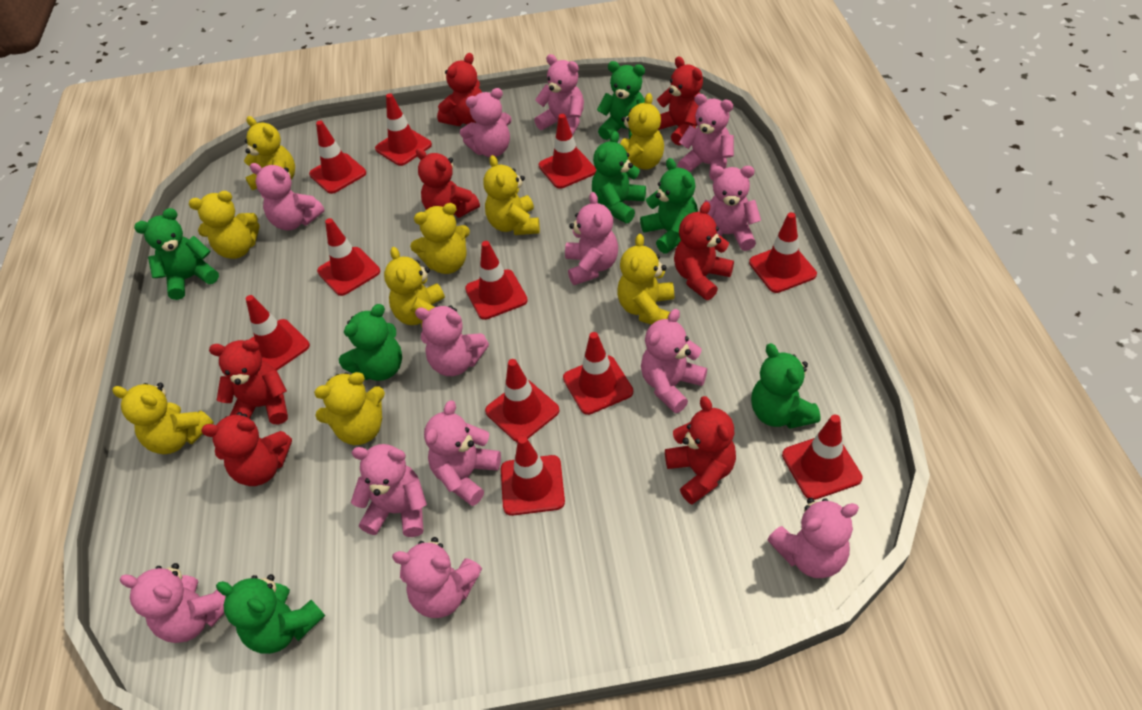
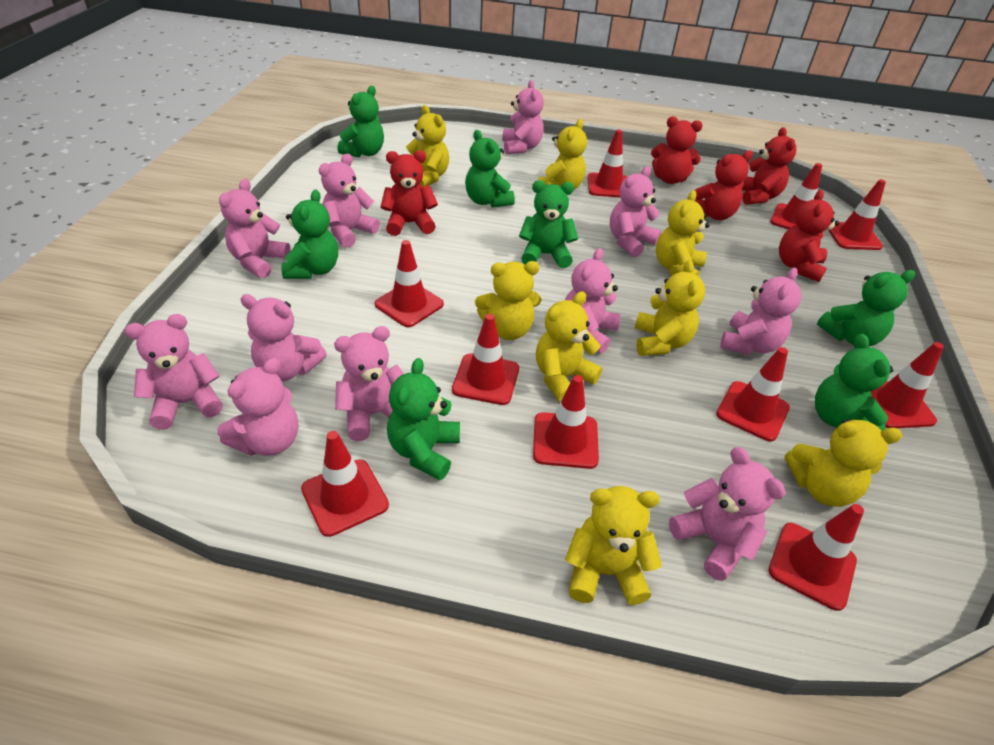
pink teddy bear: [120,563,226,643] [250,163,325,231] [351,444,427,537] [392,537,482,618] [415,305,489,376] [424,400,501,506] [460,88,512,157] [534,54,584,135] [565,192,618,285] [641,309,707,413] [678,94,734,181] [705,166,761,251] [768,498,859,578] = 13 -> [124,314,223,430] [217,358,298,456] [219,179,291,278] [240,294,327,381] [319,154,380,248] [334,326,404,441] [502,80,544,154] [565,248,621,354] [610,166,661,257] [669,447,786,581] [720,267,802,355] = 11
red teddy bear: [201,412,292,486] [209,340,288,424] [416,148,480,218] [437,53,482,126] [657,57,703,146] [665,396,736,504] [674,202,734,300] = 7 -> [381,150,438,236] [651,116,703,184] [695,150,753,220] [742,127,797,205] [779,190,839,282] = 5
red traffic cone: [246,295,310,370] [309,121,366,194] [317,218,380,296] [375,93,432,166] [465,241,528,320] [485,359,560,442] [501,436,565,516] [539,114,596,189] [563,332,633,415] [749,212,817,293] [782,415,863,500] = 11 -> [301,431,389,537] [374,240,444,327] [452,314,519,405] [533,375,599,469] [587,129,627,197] [716,347,790,441] [769,504,864,611] [770,163,822,229] [828,179,886,250] [871,342,944,428] = 10
yellow teddy bear: [112,383,214,454] [189,191,259,259] [244,116,295,190] [314,372,385,445] [384,247,445,327] [410,203,470,274] [483,155,540,235] [617,234,674,325] [620,93,664,170] = 9 -> [406,105,449,187] [475,261,541,340] [536,291,602,402] [539,119,587,190] [565,486,662,605] [635,260,705,356] [656,190,710,277] [785,419,902,507] = 8

